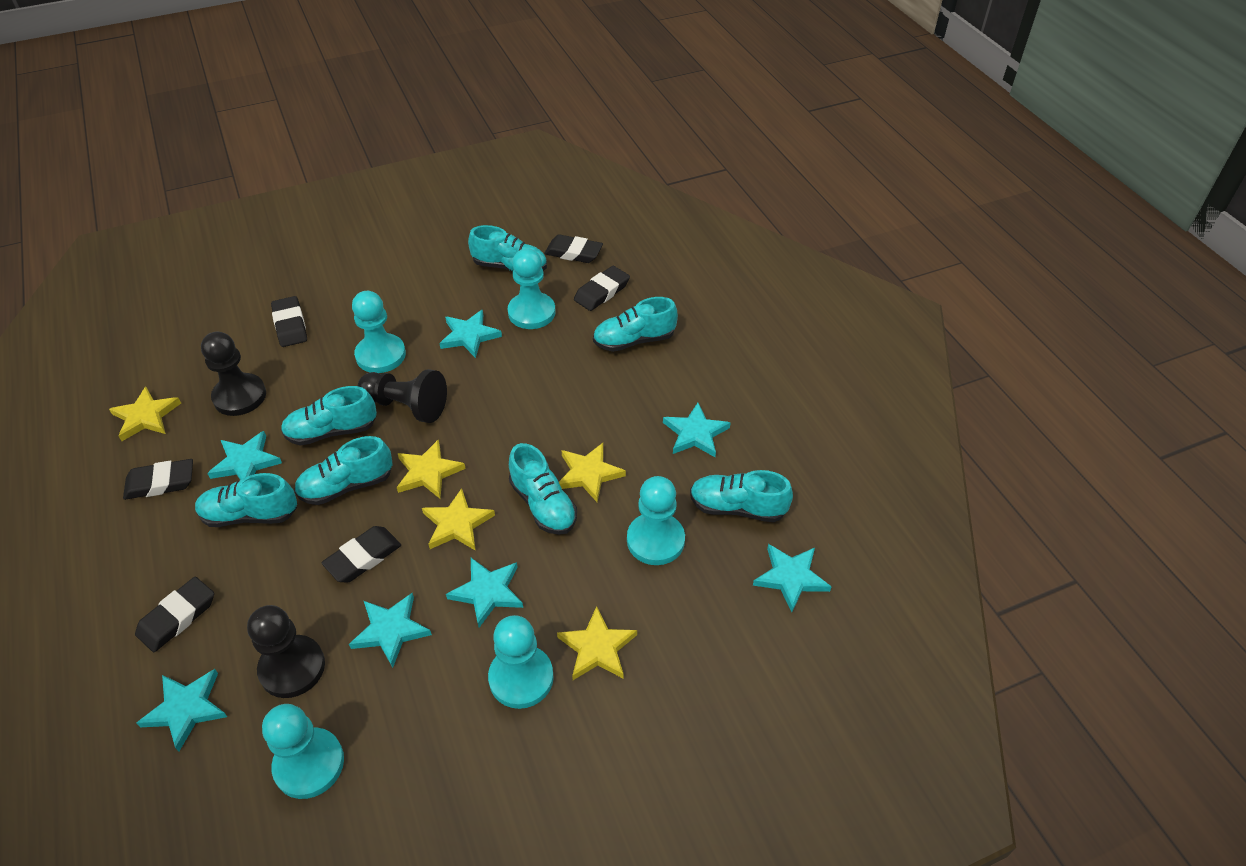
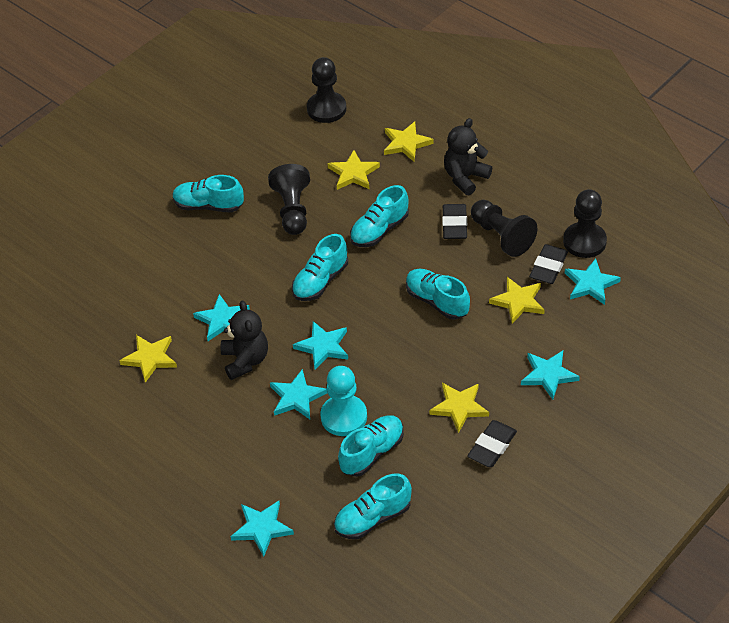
black eraser: [123,459,193,500] [135,577,214,652] [271,296,307,347] [321,526,401,583] [544,234,603,263] [574,266,630,311] = 6 -> [442,204,467,239] [467,420,517,467] [529,244,568,284] = 3
black pawn: [201,332,266,416] [247,605,325,698] [358,369,447,423] = 3 -> [268,164,310,235] [307,57,346,123] [471,200,537,257] [563,189,607,258] = 4
black teddy bear: none = 0 -> [221,300,268,380] [444,118,492,195] = 2
turquoise pawn: [262,704,344,799] [352,291,406,373] [488,615,554,709] [508,248,556,329] [627,476,685,565] = 5 -> [320,366,367,436] = 1
turquoise shoe: [195,473,297,527] [281,386,377,446] [294,436,392,505] [468,225,547,272] [509,443,577,535] [593,297,678,352] [690,470,793,522] = 7 -> [173,175,244,212] [292,234,348,301] [334,474,412,539] [338,415,404,477] [350,185,409,247] [406,269,470,320] = 6
turquoise star: [137,669,227,752] [207,431,282,480] [349,593,432,668] [439,310,502,358] [446,558,523,627] [663,403,731,457] [753,544,832,612] = 7 -> [193,294,250,341] [231,501,294,557] [270,369,327,419] [293,321,348,370] [521,351,580,400] [565,258,621,305] = 6

